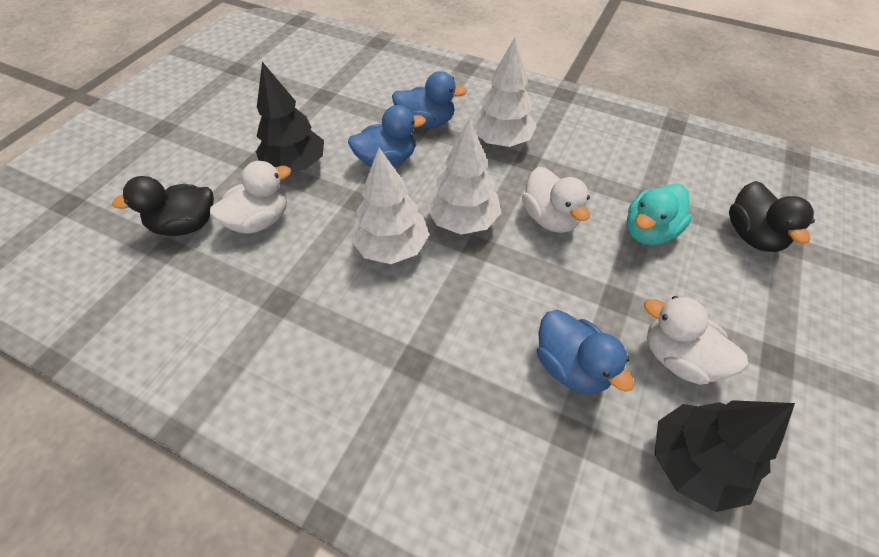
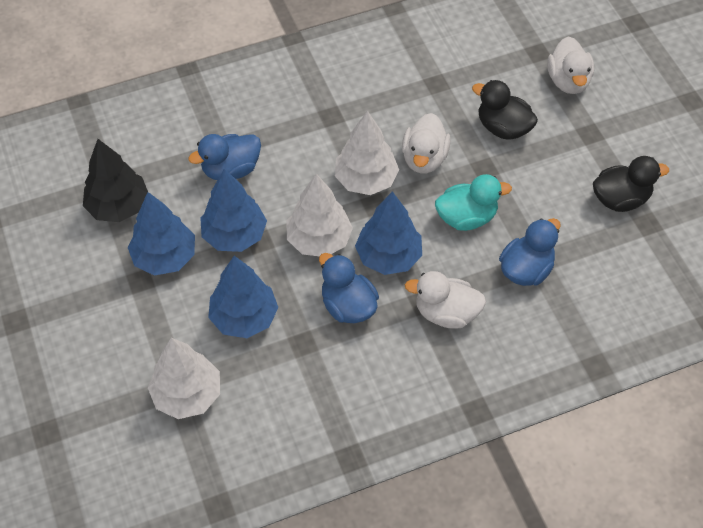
black tree: [256,62,324,172] [655,400,795,512] = 2 -> [83,139,148,222] = 1
blue tree: none = 0 -> [128,192,195,276] [200,169,267,252] [208,256,279,338] [355,191,422,275] = 4

